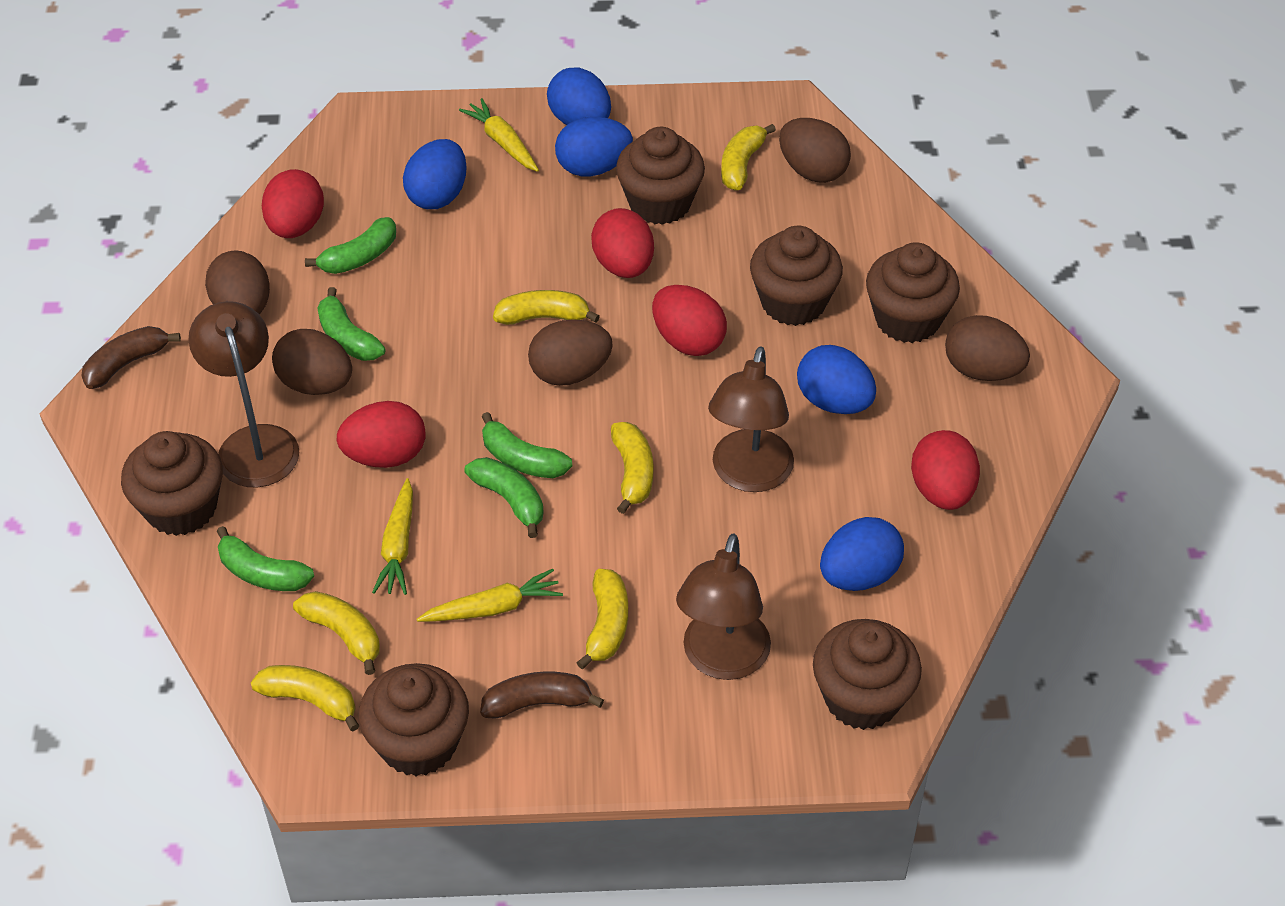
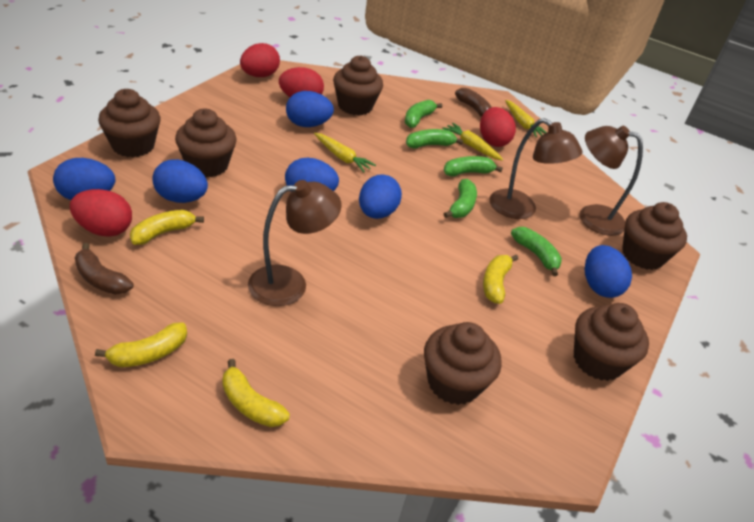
blue egg: [403,139,467,209] [547,68,611,125] [555,117,633,177] [797,345,876,414] [820,517,904,591] = 5 -> [53,158,115,200] [152,159,208,203] [285,158,339,192] [286,91,334,127] [359,174,402,219] [585,245,632,298] = 6
brown egg: [205,250,270,314] [272,329,352,395] [528,319,613,386] [779,118,851,183] [945,315,1030,381] = 5 -> none = 0
red egg: [262,169,324,238] [337,401,426,468] [591,208,654,278] [652,285,727,356] [911,430,980,510] = 5 -> [70,189,132,237] [240,43,280,77] [279,67,324,97] [480,107,516,147] = 4
yellow banana: [251,665,360,731] [293,591,380,675] [493,290,600,325] [576,569,628,669] [611,422,653,514] [721,124,776,190] = 6 -> [95,323,187,367] [130,210,204,245] [222,359,290,427] [483,255,518,304] = 4

